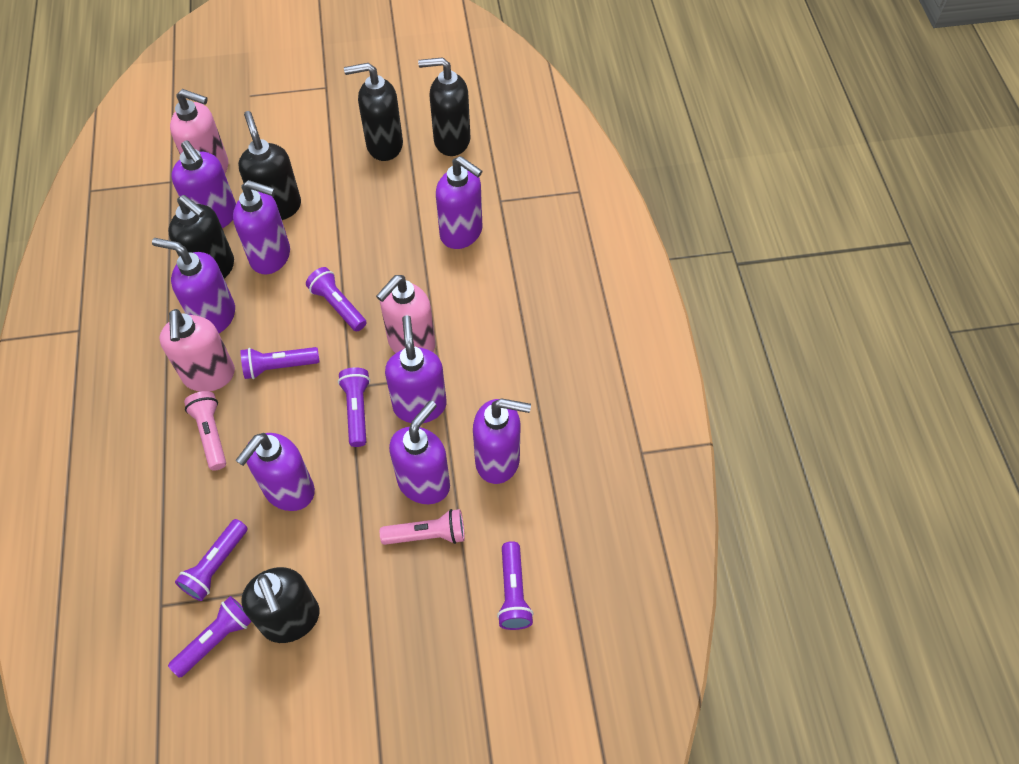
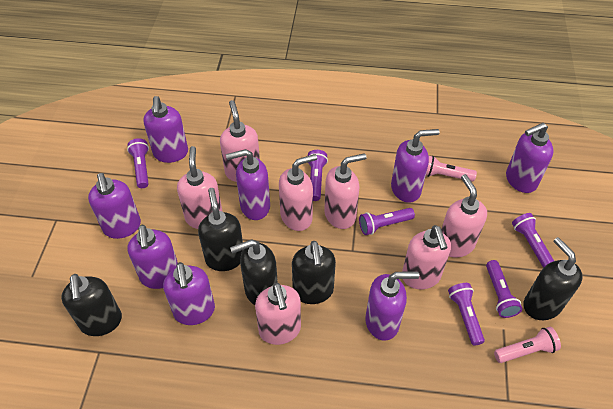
pink soap dispenser: [159,309,235,392] [170,89,228,173] [376,275,435,353] = 3 -> [177,146,223,229] [220,100,260,182] [255,282,301,345] [279,154,317,231] [324,153,366,229] [402,225,451,289] [441,174,487,258] = 7

